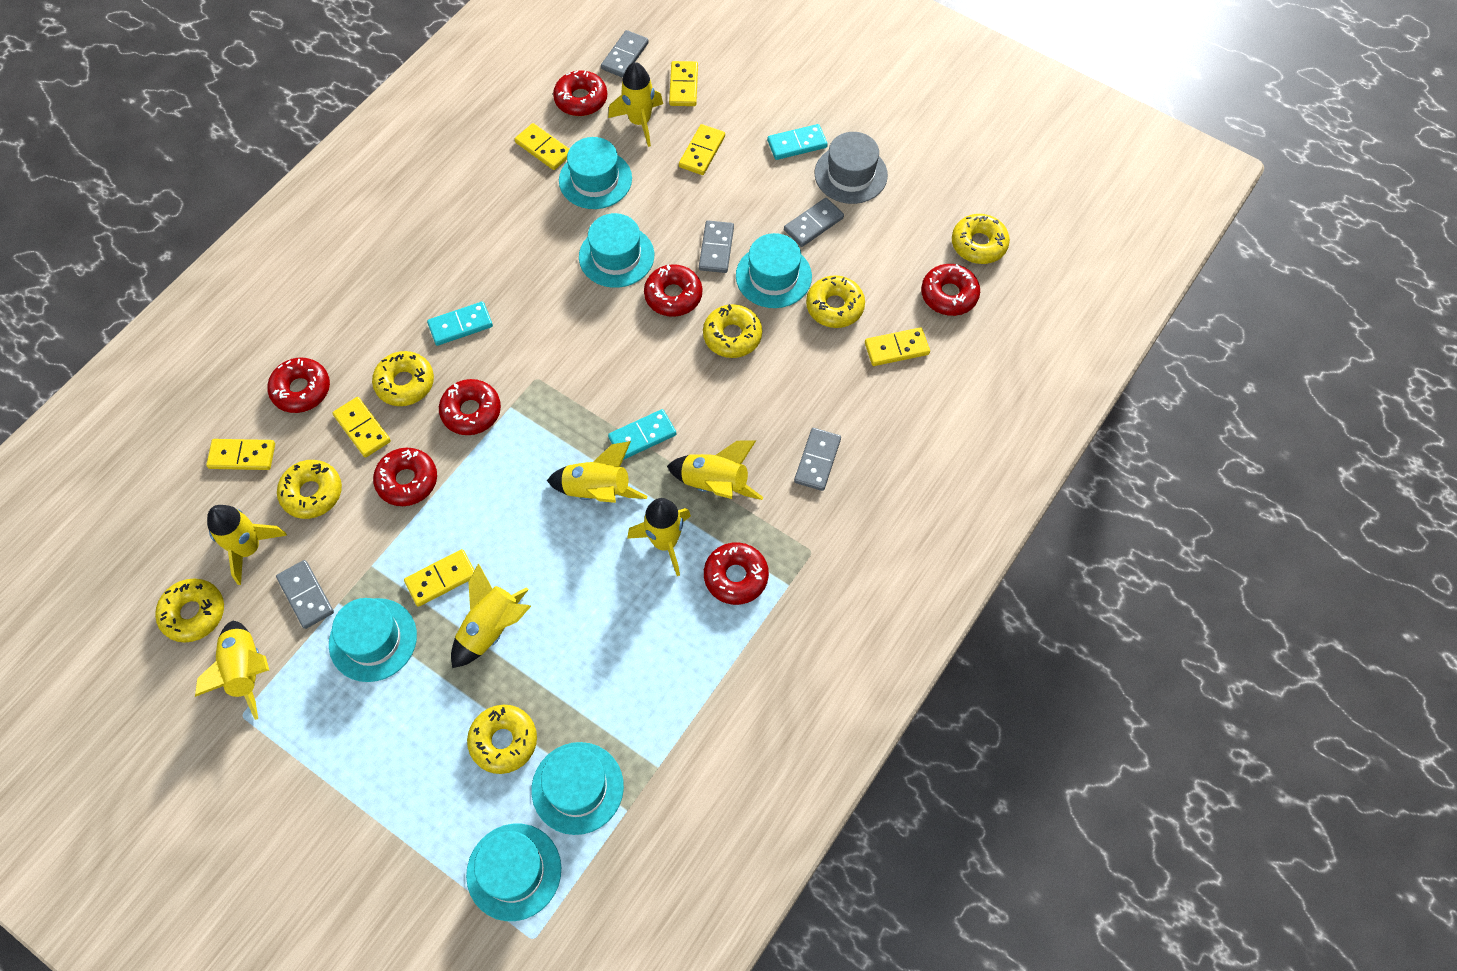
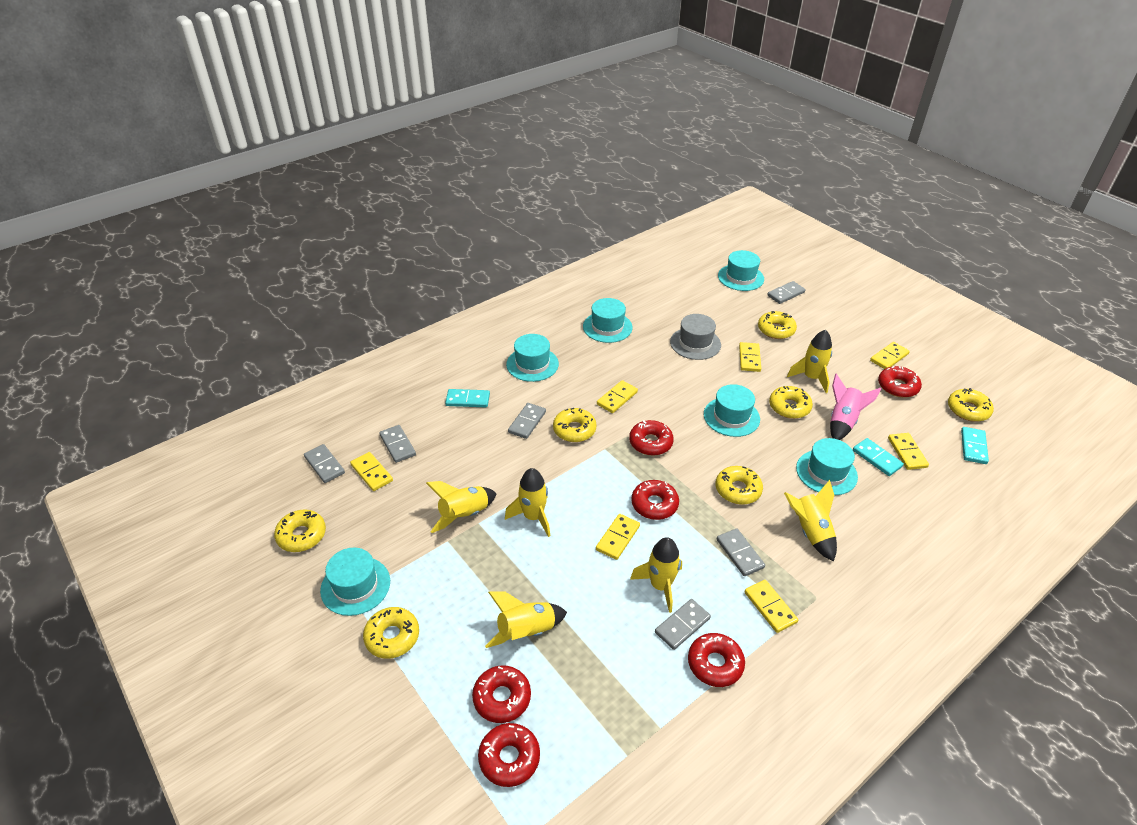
grey domino: [276,560,334,629] [601,30,649,78] [699,220,734,273] [784,198,844,247] [794,428,841,491] = 5 -> [304,444,345,483] [379,425,416,463] [508,403,546,439] [655,599,711,650] [717,528,765,576] [767,281,806,304] = 6
pink rocket: none = 0 -> [830,373,881,440] = 1
red donut: [267,358,330,413] [373,448,437,506] [439,379,501,435] [553,70,607,116] [644,264,702,317] [704,542,769,605] [921,264,980,316] = 7 -> [472,665,531,723] [478,723,540,787] [629,420,674,456] [631,480,679,520] [688,633,745,687] [878,366,922,398] = 6
yellow rocket: [195,621,269,720] [207,505,287,585] [451,563,531,668] [547,441,648,503] [608,62,663,147] [627,498,691,576] [667,440,763,500] = 7 -> [426,481,497,533] [485,591,567,648] [505,468,550,537] [630,537,682,613] [784,480,837,562] [787,330,832,393] = 6

